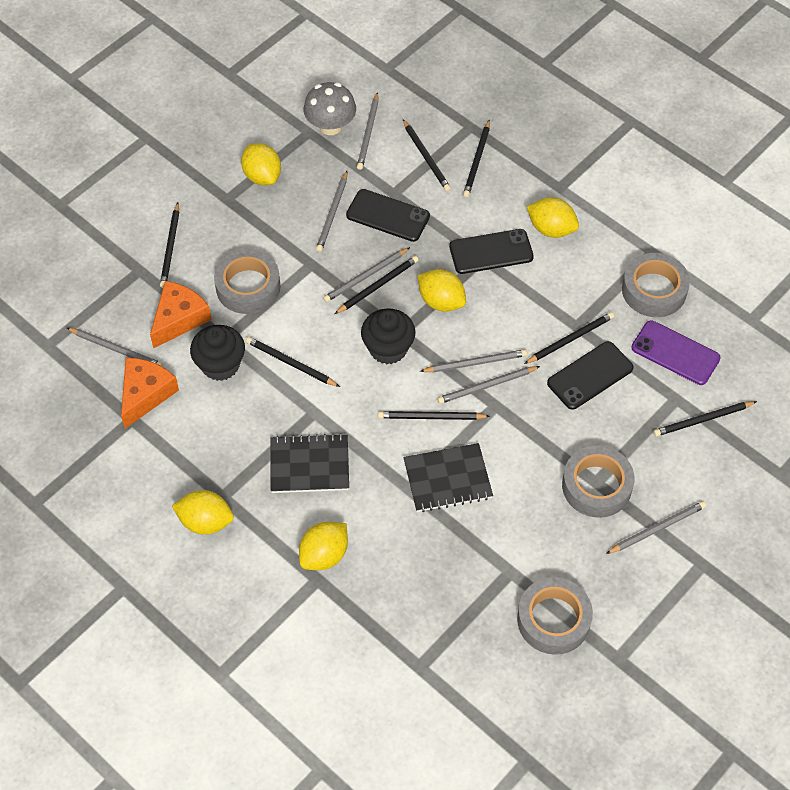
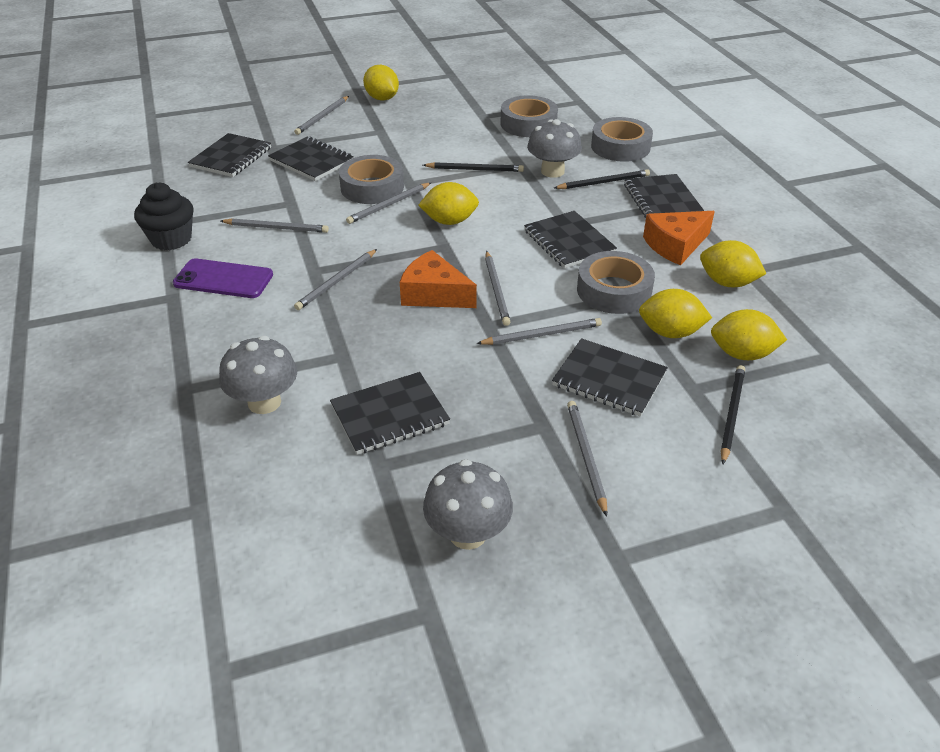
black cupcake: [190,325,245,381] [361,308,416,364] = 2 -> [134,183,194,250] = 1
black notebook: [271,433,349,493] [403,443,493,512] = 2 -> [188,133,271,177] [268,137,354,181] [330,372,450,455] [524,211,617,269] [552,338,668,417] [624,174,704,218] = 6
black pencil: [160,202,179,288] [246,337,340,387] [335,256,418,314] [378,411,490,420] [403,119,451,191] [463,119,490,197] [524,312,614,364] [654,401,757,436] = 8 -> [423,162,524,172] [554,169,650,189] [721,365,745,464] = 3
black phone: [346,189,430,242] [449,229,534,274] [547,341,634,410] = 3 -> none = 0
grey mushroom: [304,82,356,135] = 1 -> [219,336,297,414] [423,459,513,550] [527,119,582,178] = 3

